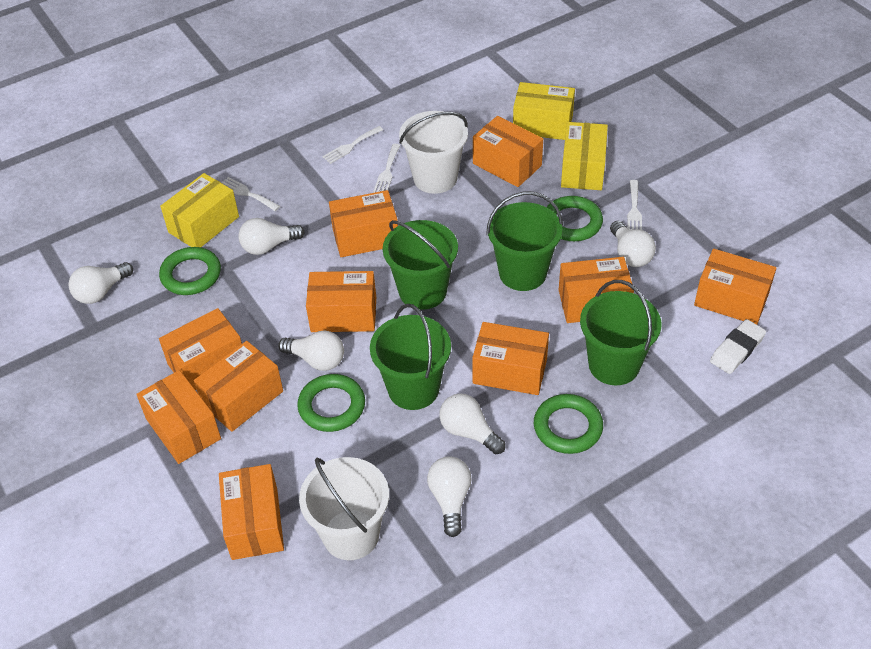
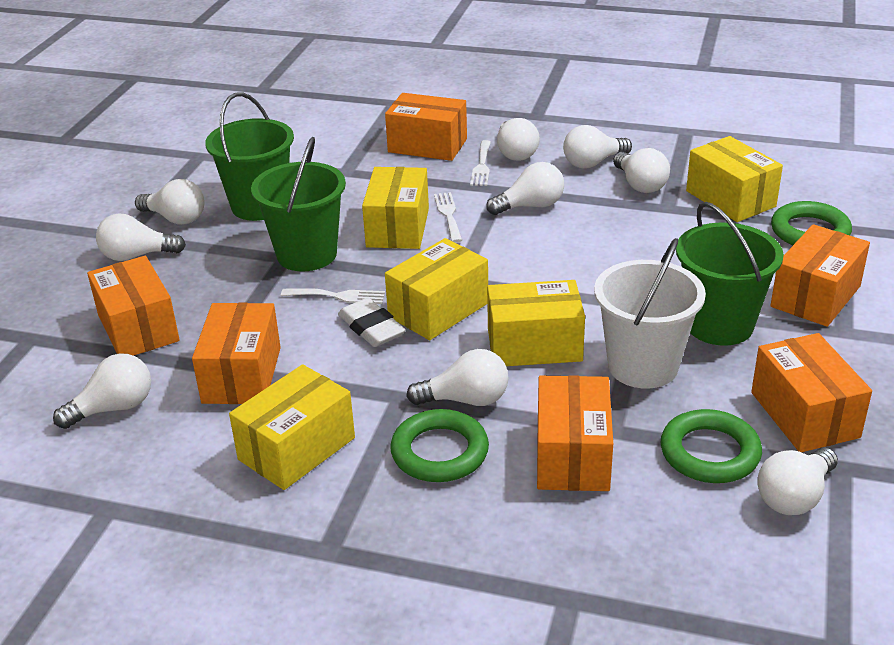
green bucket: [370,304,451,410] [383,220,458,310] [486,192,563,291] [580,280,661,385] = 4 -> [205,92,294,221] [251,137,346,271] [676,202,784,346] = 3
green ring: [159,247,221,295] [297,374,365,432] [534,394,603,454] [547,196,603,241] = 4 -> [390,409,489,482] [661,409,762,483] [771,201,852,245] = 3
orange box: [136,370,221,464] [159,308,242,390] [194,341,283,432] [219,464,284,560] [306,271,376,332] [329,190,398,257] [472,322,549,395] [473,116,543,187] [559,257,634,323] [694,249,776,324] = 10 -> [87,256,180,356] [192,303,281,404] [385,93,467,161] [537,375,613,491] [751,333,872,452] [770,224,870,327] = 6
white bucket: [299,457,389,560] [399,111,468,194] = 2 -> [594,238,706,389] = 1
white fork: [222,177,280,211] [322,126,383,164] [373,144,400,193] [627,180,642,230] = 4 -> [281,288,385,304] [434,192,462,243] [470,140,491,186] = 3
white light bulb: [68,262,133,304] [238,218,305,255] [278,331,344,371] [427,456,472,537] [439,393,506,454] [610,221,656,267] = 6 -> [53,354,151,429] [96,213,186,261] [135,179,204,225] [406,349,509,406] [486,162,564,215] [497,118,540,161] [563,125,632,168] [613,148,670,193] [757,447,838,515] = 9
yellow box: [160,173,239,247] [513,82,575,140] [561,122,608,190] = 3 -> [229,364,355,490] [362,167,429,249] [385,238,488,340] [487,280,585,366] [686,136,783,222] = 5

